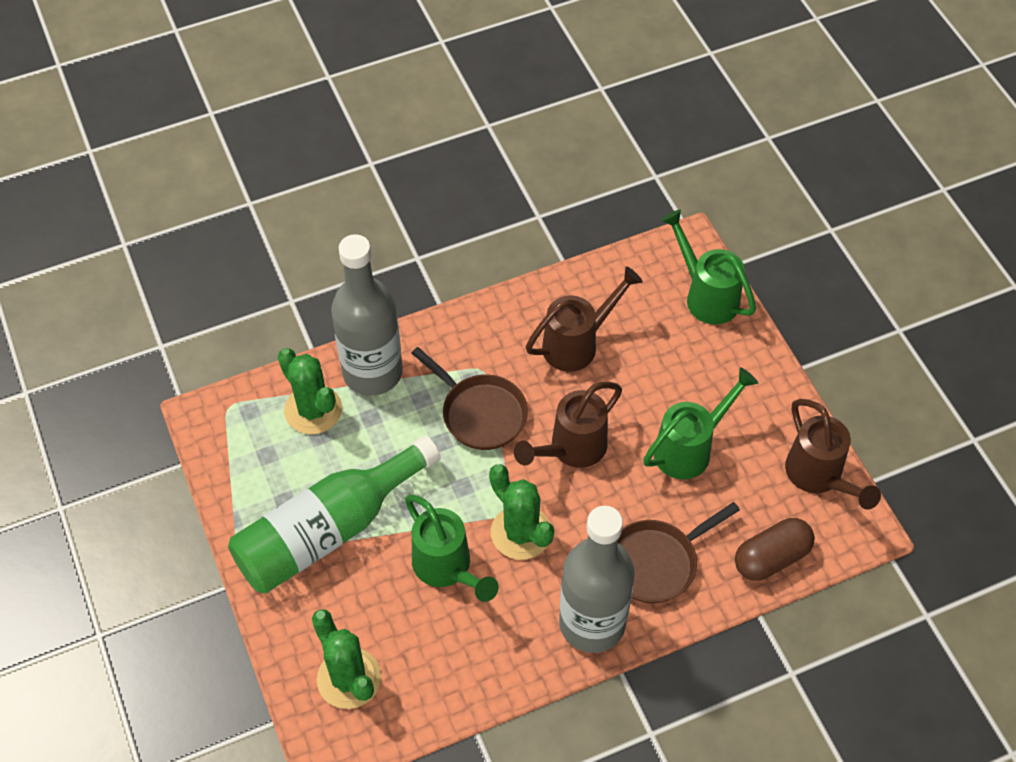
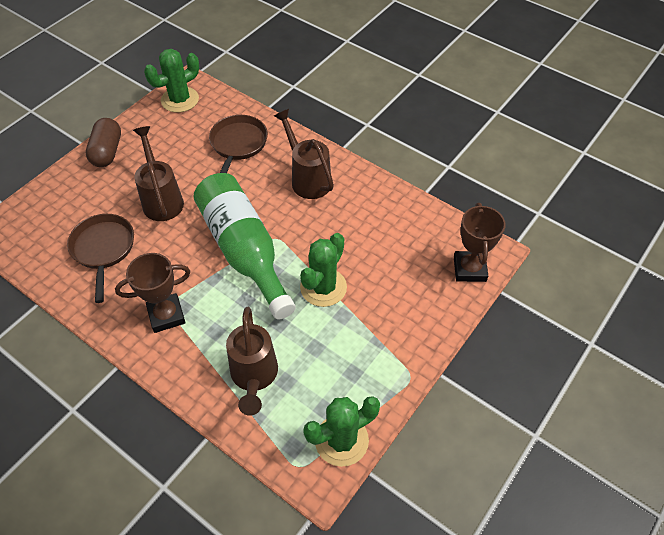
brown trophy: none = 0 -> [115,253,190,333] [454,203,506,282] = 2
green watering can: [405,494,499,602] [643,367,758,480] [661,209,756,325] = 3 -> none = 0
grey bottle: [331,234,403,396] [559,506,635,653] = 2 -> none = 0

